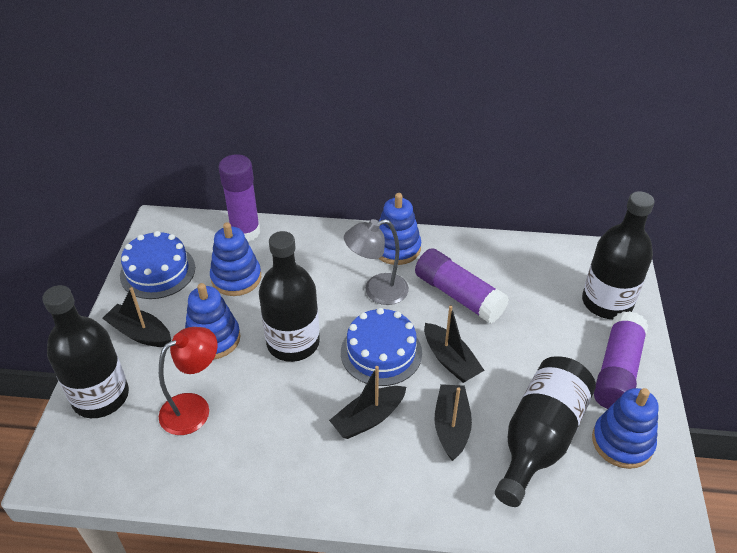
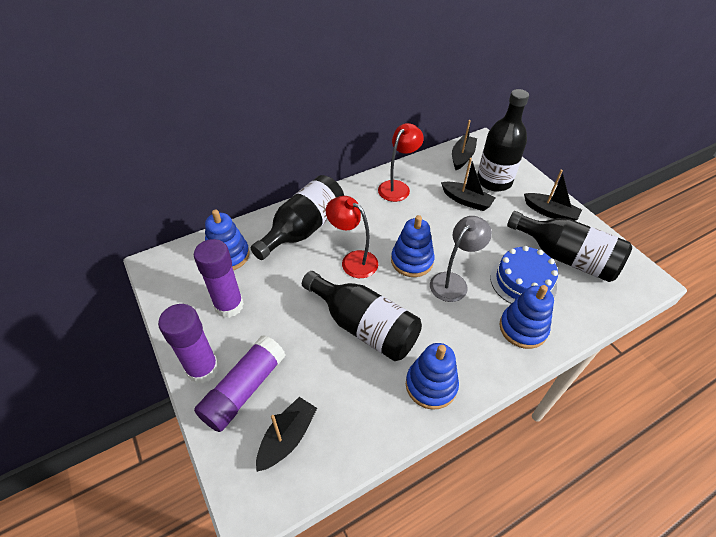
blue cake: [120,231,195,299] [341,308,422,386] = 2 -> [490,246,558,304] = 1
red lamp: [159,327,218,435] = 1 -> [326,196,378,278] [378,123,424,202] = 2

